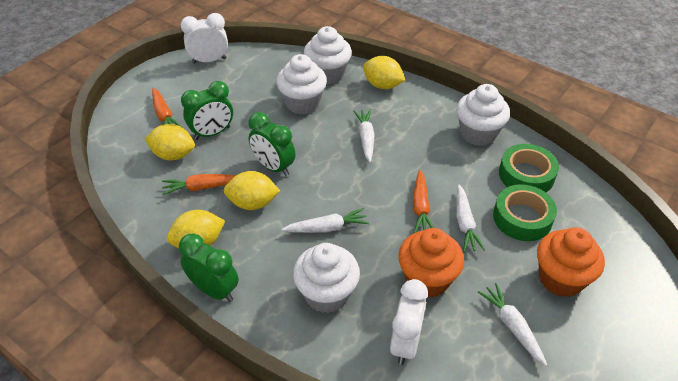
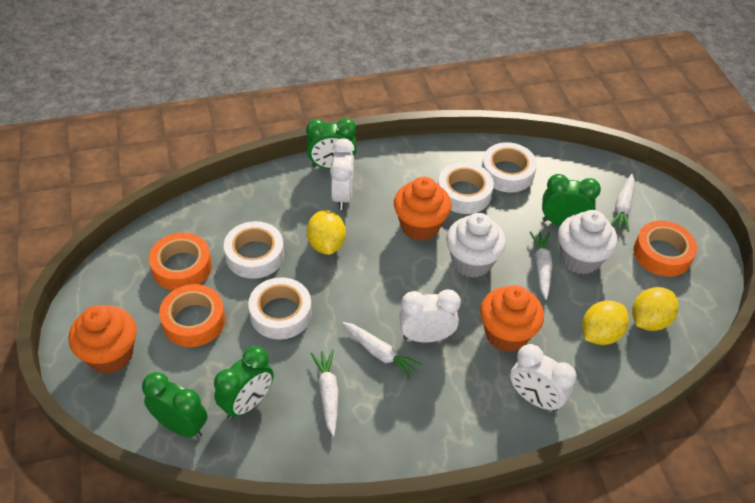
green clock: [179,233,239,302] [181,81,233,140] [248,112,296,176] = 3 -> [142,372,207,438] [214,346,273,420] [306,118,357,169] [542,174,601,226] = 4
green tape: [493,184,557,241] [499,144,559,192] = 2 -> none = 0
orange carrot: [152,88,182,127] [162,174,236,195] [413,170,434,233] = 3 -> none = 0
orange cupcake: [398,228,464,298] [537,227,605,297] = 2 -> [68,305,136,374] [394,177,451,241] [480,285,544,352] = 3
orange tape: none = 0 -> [149,233,212,290] [159,284,225,347] [634,221,697,277] = 3
white clock: [181,13,228,64] [390,279,428,365] = 2 -> [330,138,355,210] [399,290,461,342] [510,344,576,412] = 3
white cupcake: [276,54,327,114] [293,243,360,313] [304,26,352,85] [456,84,510,146] = 4 -> [446,213,506,278] [558,210,618,274] = 2
white tape: none = 0 -> [224,221,284,279] [248,277,312,340] [438,162,494,214] [482,142,537,193] = 4
yellow lemon: [145,124,195,161] [167,210,225,248] [223,171,280,210] [363,56,405,89] = 4 -> [307,210,346,255] [582,300,629,345] [632,287,679,331] = 3

